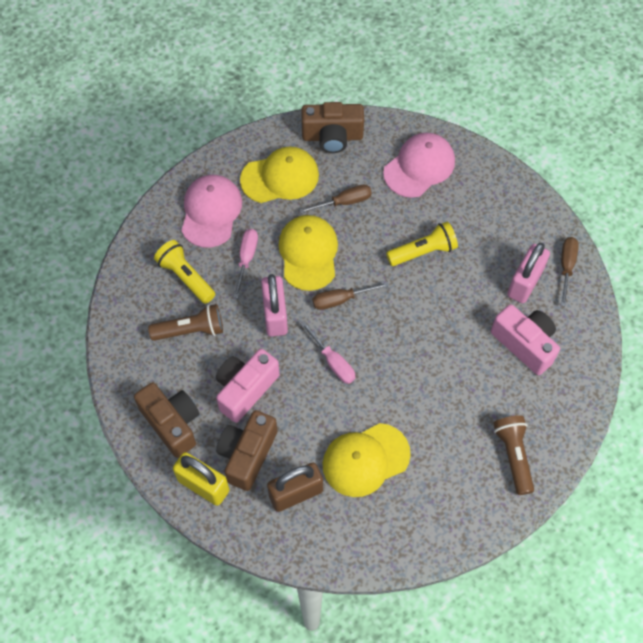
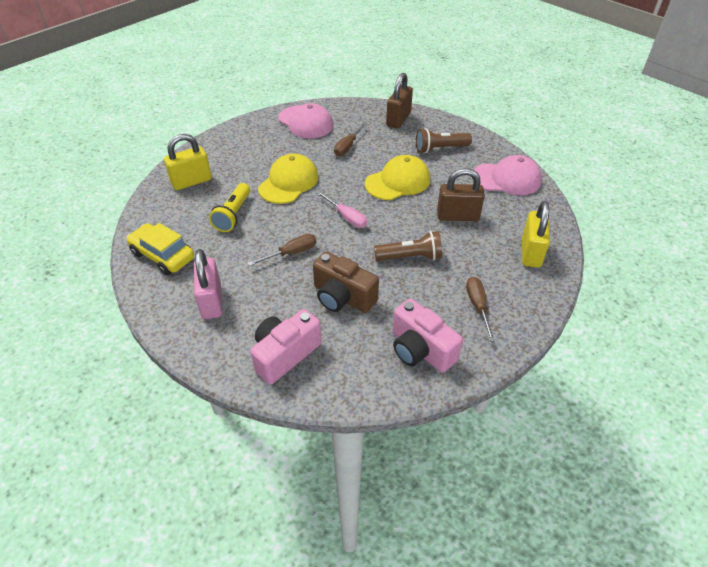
brown camera: [134,382,200,458] [216,410,277,491] [301,102,364,153] = 3 -> [313,251,379,313] = 1
brown padlock: [267,463,323,512] = 1 -> [386,73,413,128] [437,168,485,221] = 2
pink padlock: [261,274,288,337] [507,243,550,303] = 2 -> [194,249,222,319] = 1
pink screwdriver: [233,229,258,298] [301,321,355,384] = 2 -> [317,192,367,228] = 1
yellow cap: [240,146,319,203] [278,215,338,291] [323,423,411,497] = 3 -> [258,154,319,204] [365,155,430,200] = 2
yellow car: none = 0 -> [126,223,194,275] = 1
yellow flashlight: [154,240,215,304] [386,221,458,266] = 2 -> [209,183,250,232] = 1
yellow padlock: [173,452,229,506] = 1 -> [164,134,212,190] [522,201,550,268] = 2

